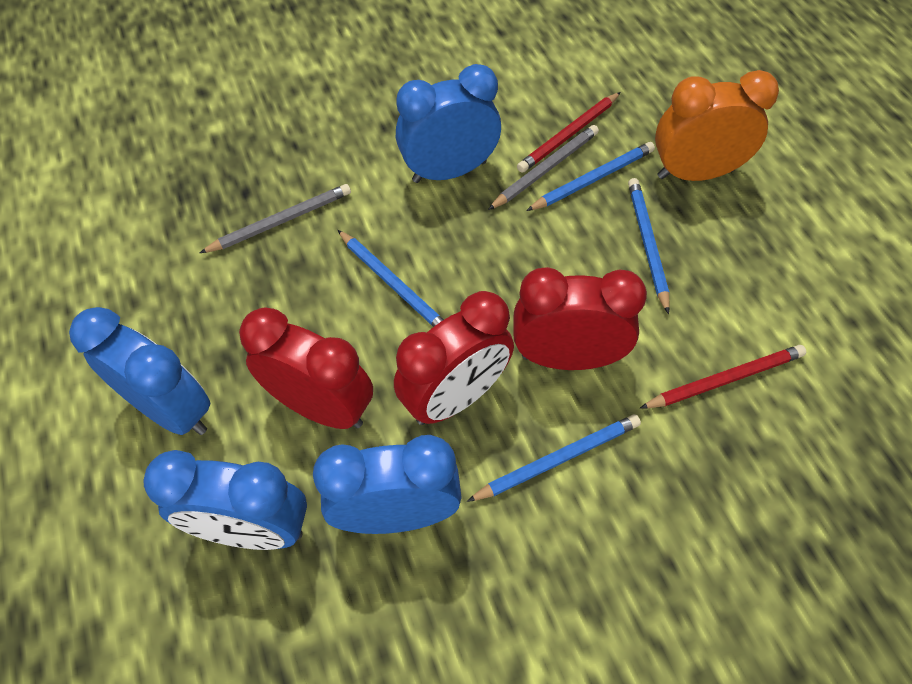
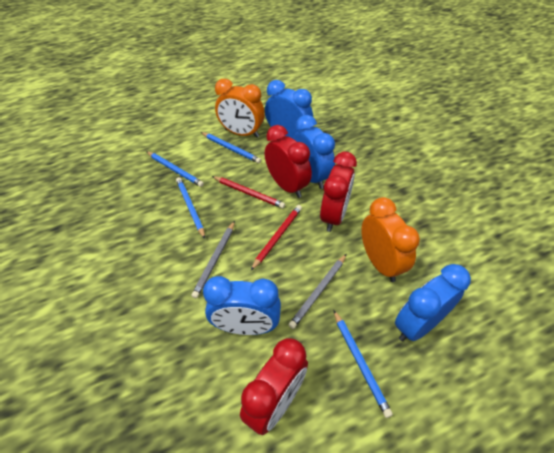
orange clock: [655,70,779,181] = 1 -> [215,79,265,138] [361,197,420,282] = 2

